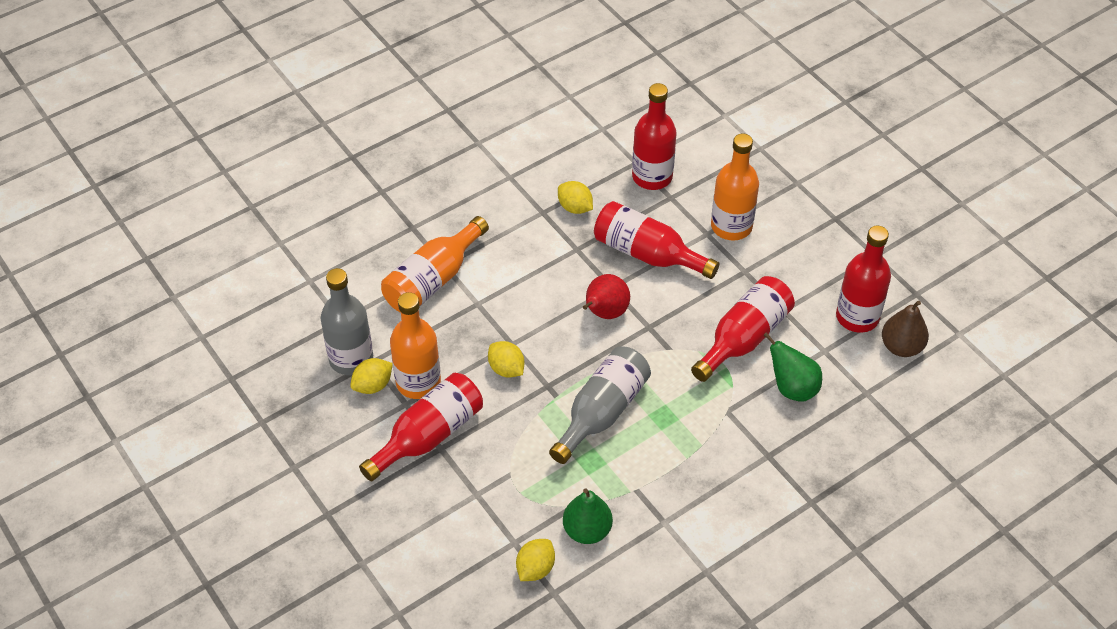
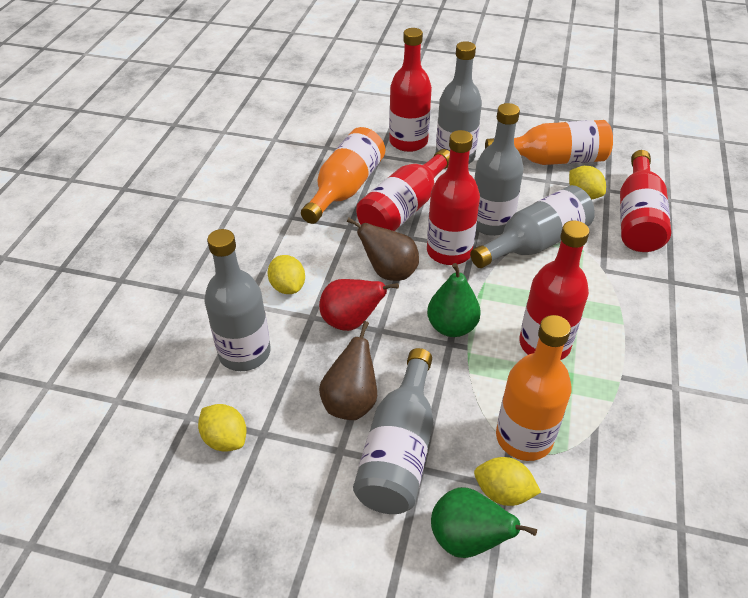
brown pear: [882,301,929,357] = 1 -> [319,321,377,420] [347,218,419,281] = 2
grey bottle: [321,268,373,375] [549,346,651,464] = 2 -> [204,229,270,371] [353,348,433,514] [436,41,482,164] [470,185,595,268] [474,103,524,236] = 5

